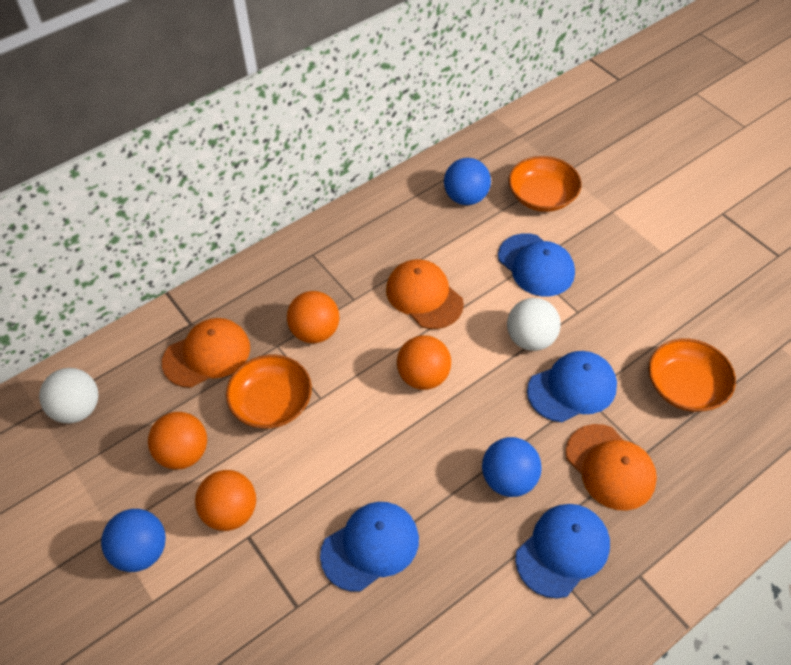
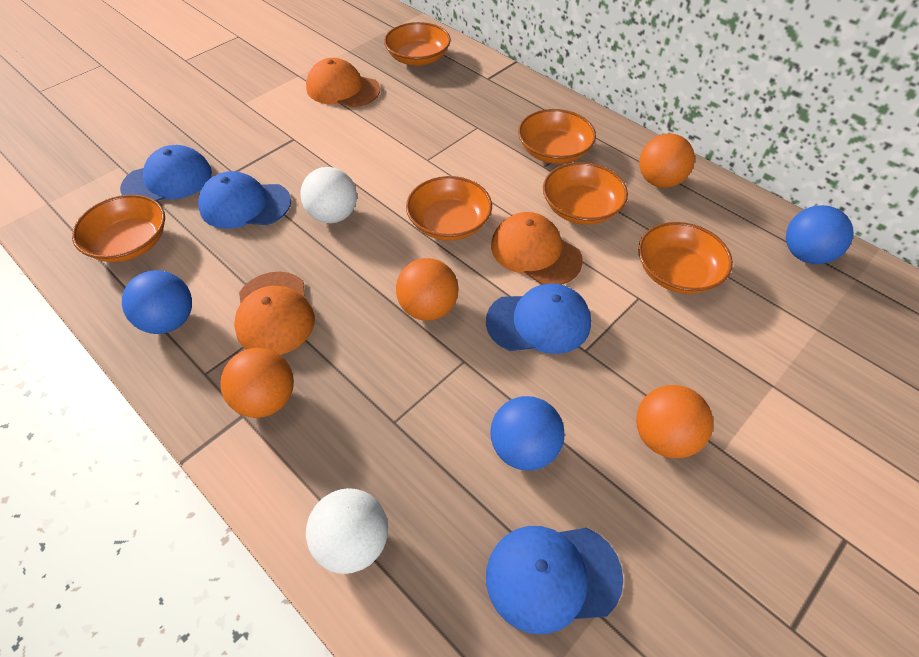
orange bowl: [226,354,312,429] [508,156,581,212] [648,338,736,412] = 3 -> [72,195,165,262] [384,22,451,66] [406,176,492,241] [518,109,596,164] [543,162,628,225] [638,222,733,294] = 6

